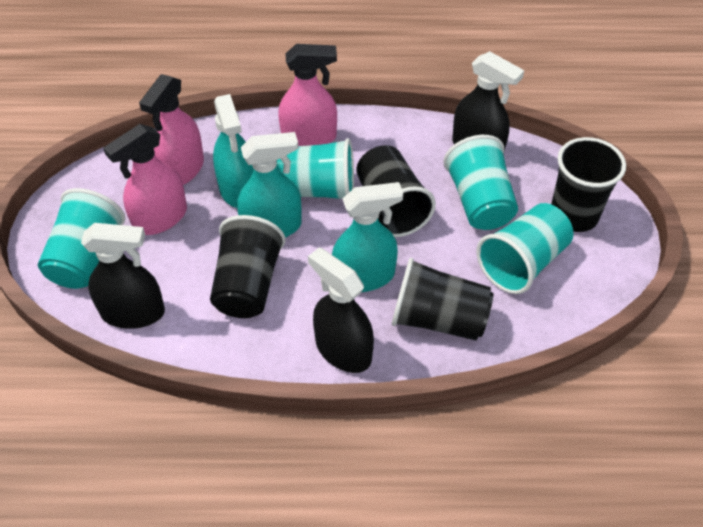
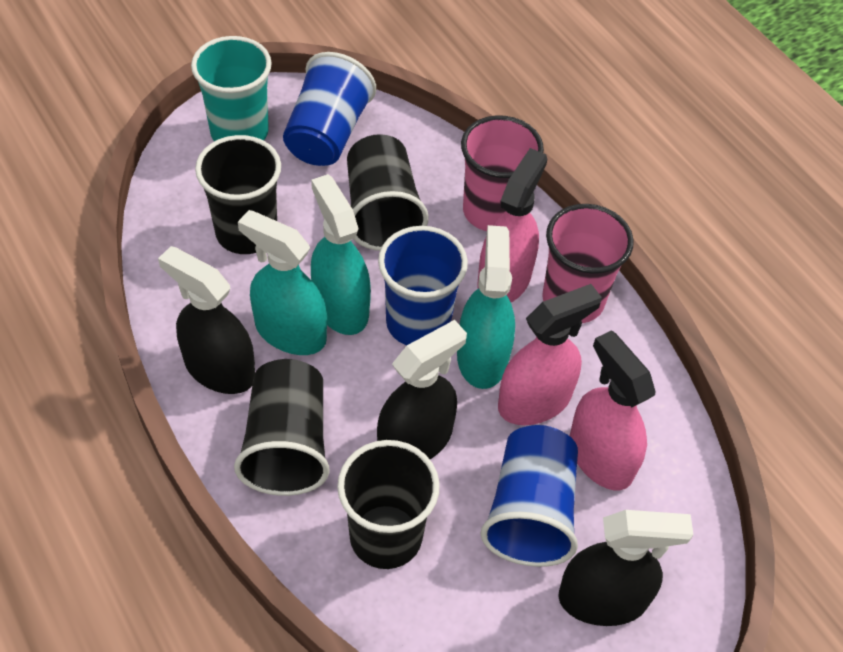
blue cup: none = 0 -> [283,52,376,166] [378,226,468,345] [481,425,578,567] = 3
pink cup: none = 0 -> [461,115,544,231] [542,204,634,323] = 2
turquoise cup: [38,188,125,289] [276,138,354,199] [443,135,518,230] [477,203,574,294] = 4 -> [191,36,272,141] = 1

